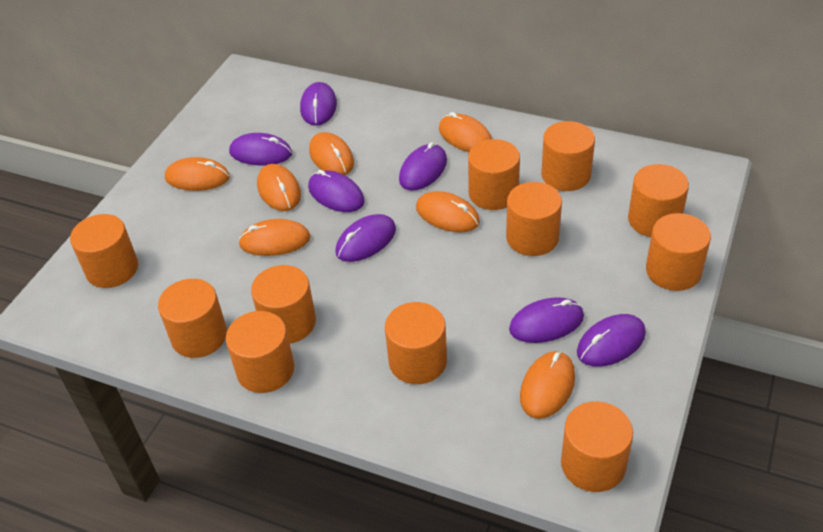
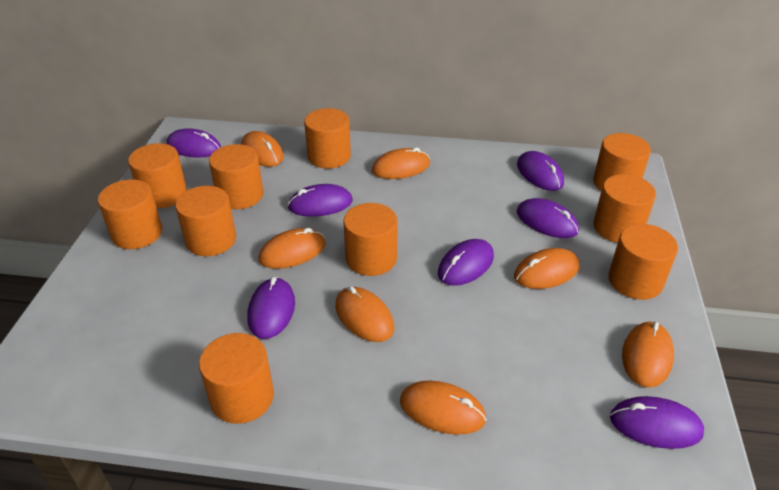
orange cylinder: [70,214,138,288] [158,279,227,358] [226,311,294,393] [251,265,316,343] [385,302,447,384] [468,139,520,210] [506,182,562,256] [541,121,595,191] [561,401,633,492] [628,164,689,237] [646,213,711,291] = 11 -> [98,179,162,249] [128,143,187,208] [175,186,236,256] [199,333,274,424] [209,144,263,209] [304,108,351,169] [343,203,398,276] [593,133,651,191] [593,174,656,243] [608,224,678,300] = 10

